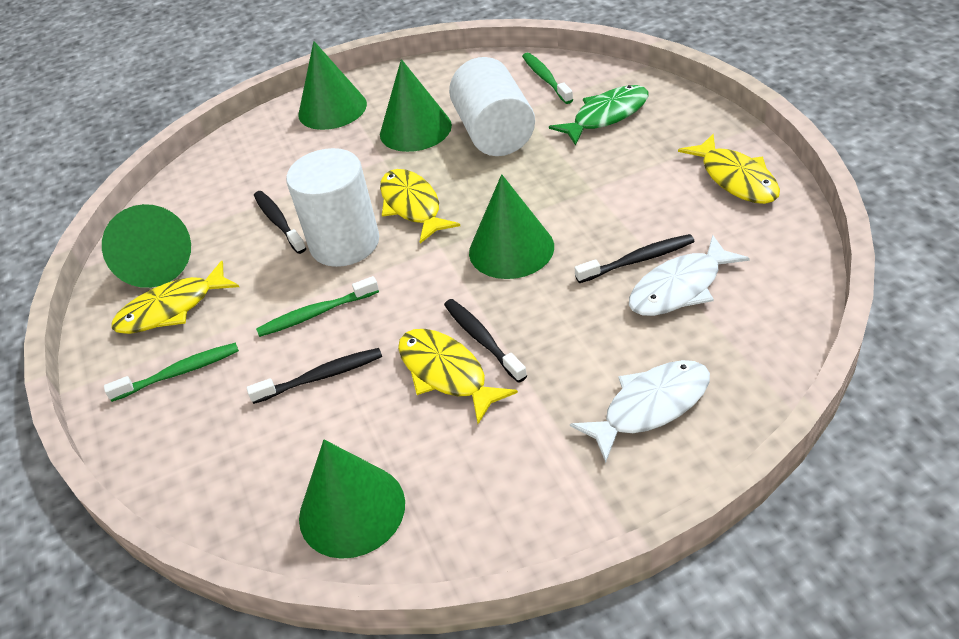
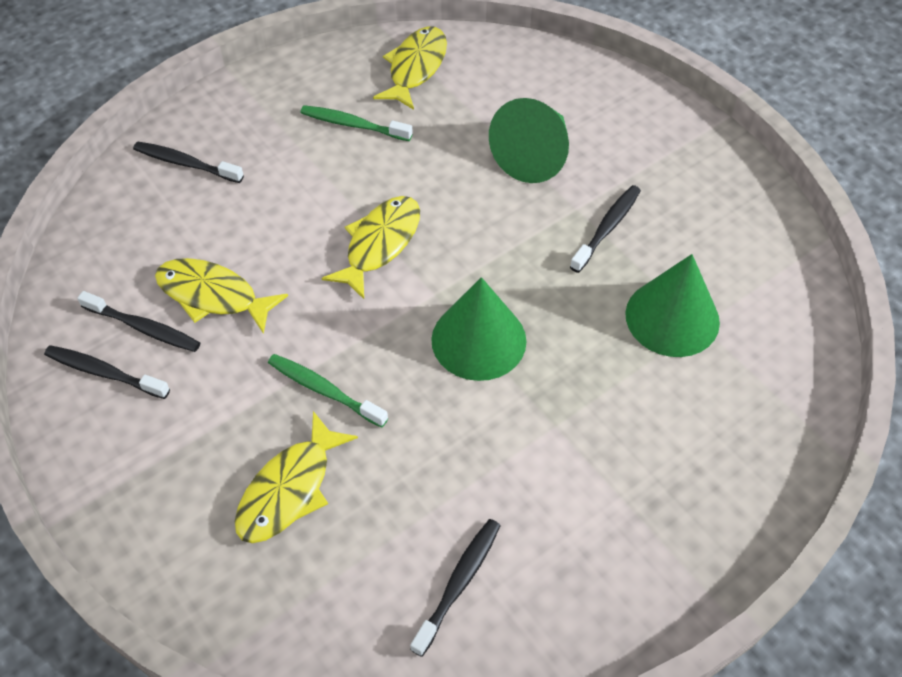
black toothbrush: [247,348,382,404] [254,191,306,254] [444,299,527,383] [575,234,695,283] = 4 -> [44,345,170,399] [77,291,200,352] [133,142,244,183] [410,519,501,657] [570,185,641,273] = 5
green cone: [102,204,191,288] [298,41,367,130] [299,440,405,559] [380,59,452,152] [469,174,554,279] = 5 -> [431,277,526,381] [489,98,569,183] [625,254,720,357] = 3
green fish: [549,85,649,146] = 1 -> none = 0
green toothbrush: [104,343,239,402] [256,276,379,337] [522,53,573,104] = 3 -> [268,354,388,428] [300,105,413,141] = 2
white cylinder: [286,148,379,267] [449,57,535,156] = 2 -> none = 0
white fish: [570,360,710,463] [629,235,750,316] = 2 -> none = 0

